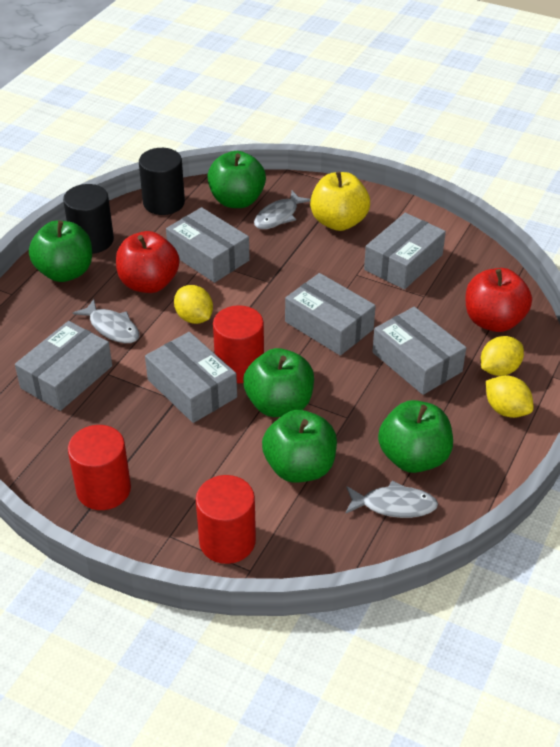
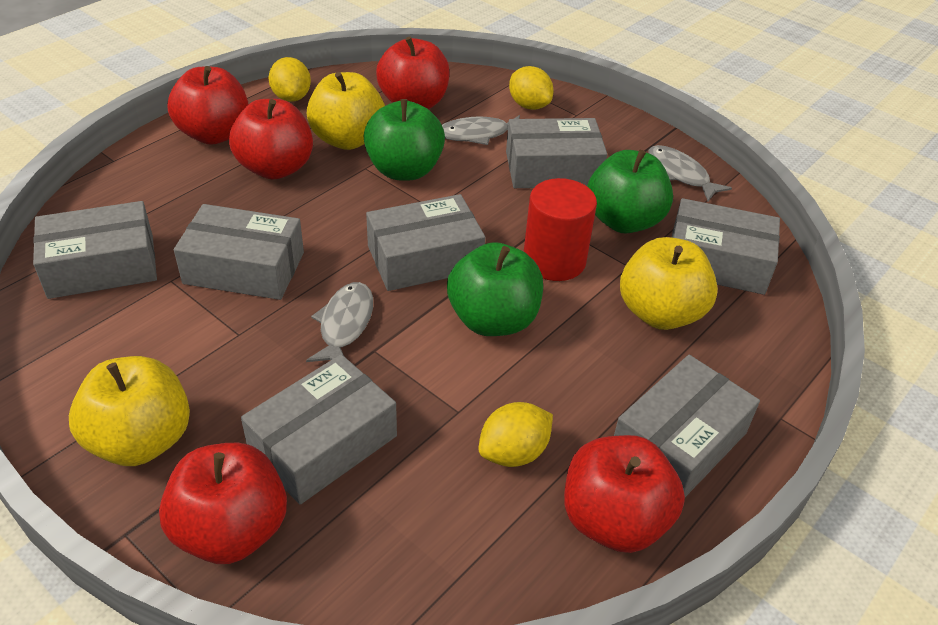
black cylinder: [63,184,114,254] [139,148,185,215] = 2 -> none = 0
green apple: [29,221,92,282] [207,151,266,208] [243,348,314,417] [262,410,337,483] [378,400,453,473] = 5 -> [364,99,445,180] [447,242,543,336] [587,150,673,233] = 3
grey box: [15,321,112,411] [145,332,237,423] [166,207,250,283] [285,273,376,356] [364,213,446,290] [372,307,466,395] = 6 -> [33,201,157,299] [174,204,304,300] [241,354,397,505] [366,194,485,291] [506,118,607,188] [614,355,760,497] [671,198,780,295] = 7
red apple: [116,231,179,293] [466,268,532,332] = 2 -> [159,443,287,564] [167,66,248,145] [229,99,313,179] [376,36,450,109] [564,435,685,553] = 5
red cylinder: [68,425,131,510] [196,475,256,564] [213,305,264,383] = 3 -> [524,178,597,281] = 1
yellow apple: [310,171,370,231] = 1 -> [69,356,190,466] [307,72,385,150] [620,237,718,330] = 3

